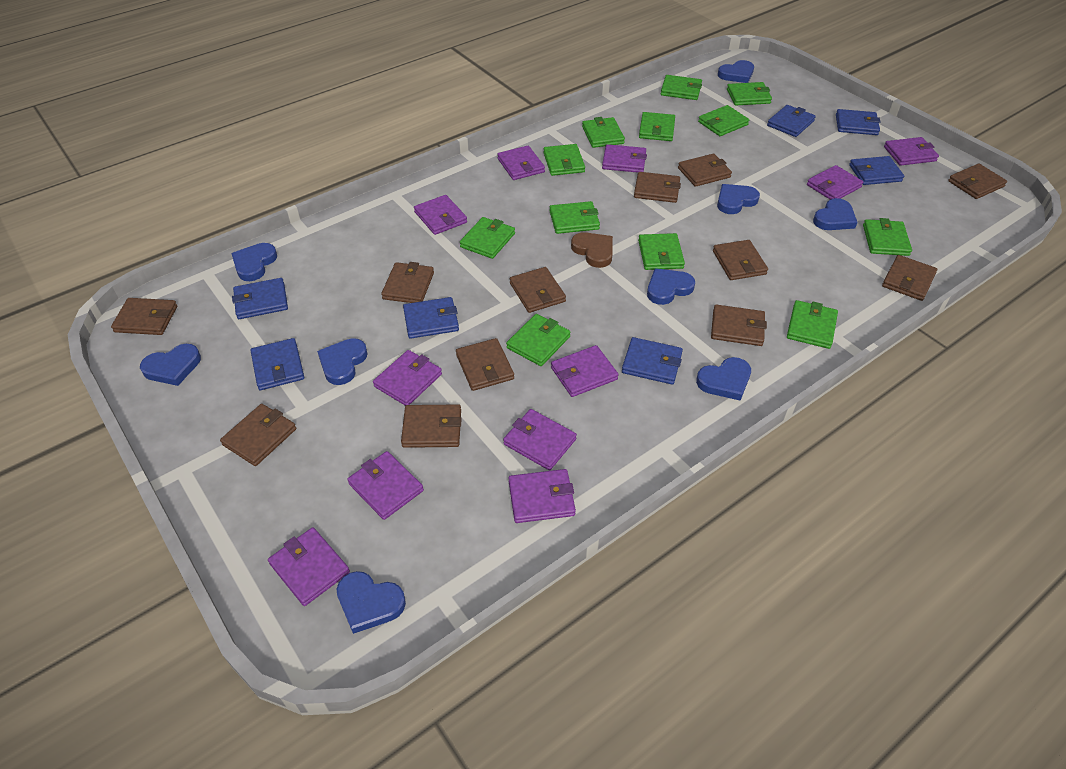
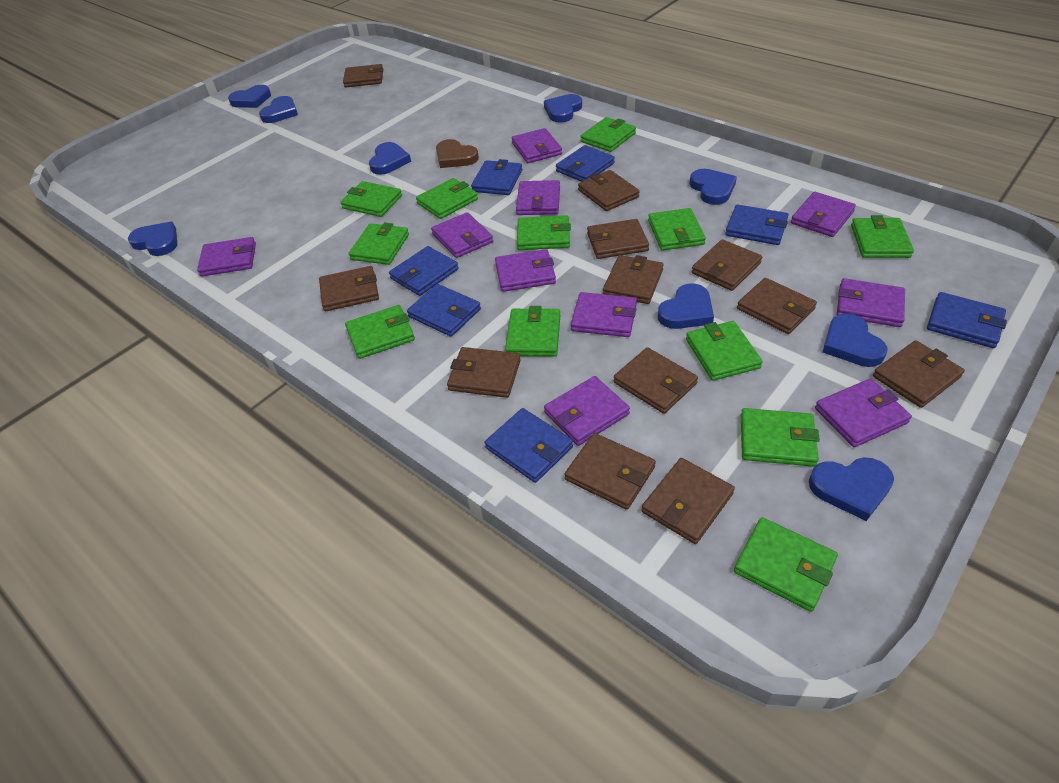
purple wallet: [268,527,350,606] [347,451,424,520] [373,350,442,406] [414,195,467,235] [497,146,545,180] [503,409,577,470] [508,469,576,523] [551,345,619,397] [602,144,647,173] [807,165,863,200] [884,137,939,166] = 11 -> [197,237,256,276] [431,212,493,258] [495,249,556,292] [512,128,562,163] [516,180,560,215] [544,376,630,446] [571,292,637,337] [791,192,856,237] [815,378,912,447] [837,278,905,327] = 10

